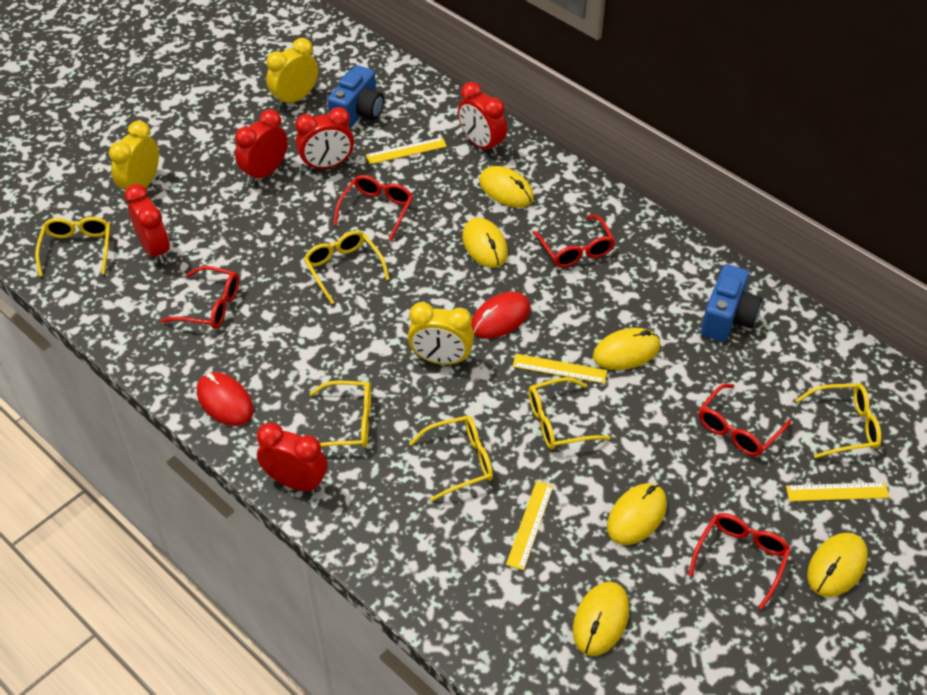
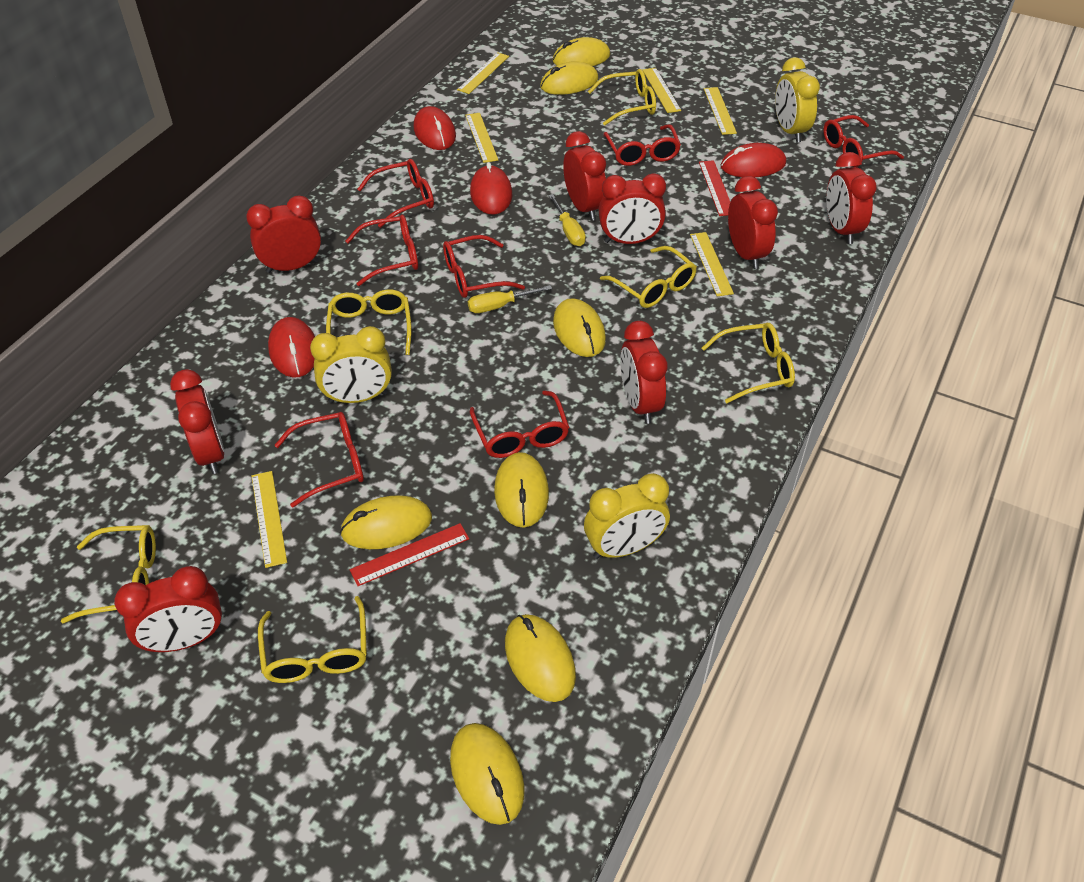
blue camera: [328,65,384,129] [701,264,762,342] = 2 -> none = 0
red clock: [125,184,170,264] [235,109,288,184] [257,422,328,492] [295,107,354,170] [458,82,507,155] = 5 -> [114,566,222,652] [170,369,224,474] [246,196,321,273] [563,131,606,221] [599,173,666,244] [620,321,667,424] [728,176,778,269] [826,152,877,244] = 8
red glasses: [161,266,239,329] [334,175,413,241] [532,215,615,268] [688,513,791,610] [698,384,791,456] = 5 -> [275,412,364,508] [345,215,418,286] [358,159,434,228] [443,235,525,298] [470,391,569,458] [603,124,681,166] [823,115,904,167] = 7
red mouse: [197,372,254,426] [471,292,531,339] = 2 -> [268,317,315,378] [414,106,456,150] [470,162,512,215] [721,143,786,177] = 4
red ruler: none = 0 -> [350,523,469,586] [699,160,730,216] = 2
yellow mouse: [462,217,508,268] [479,166,534,208] [573,582,629,656] [593,328,660,370] [607,483,667,545] [807,533,868,597] = 6 -> [340,495,432,549] [450,723,524,825] [494,452,549,528] [505,614,576,702] [540,61,599,95] [553,37,610,66] [553,298,606,357] = 7
yellow ruler: [366,137,447,164] [506,481,553,570] [512,354,607,384] [786,482,890,501] = 4 -> [252,471,287,568] [457,52,509,94] [465,113,498,163] [643,68,681,113] [690,232,734,296] [704,87,737,135] = 6
yellow screwdriver: none = 0 -> [468,285,552,313] [548,194,586,246] = 2

